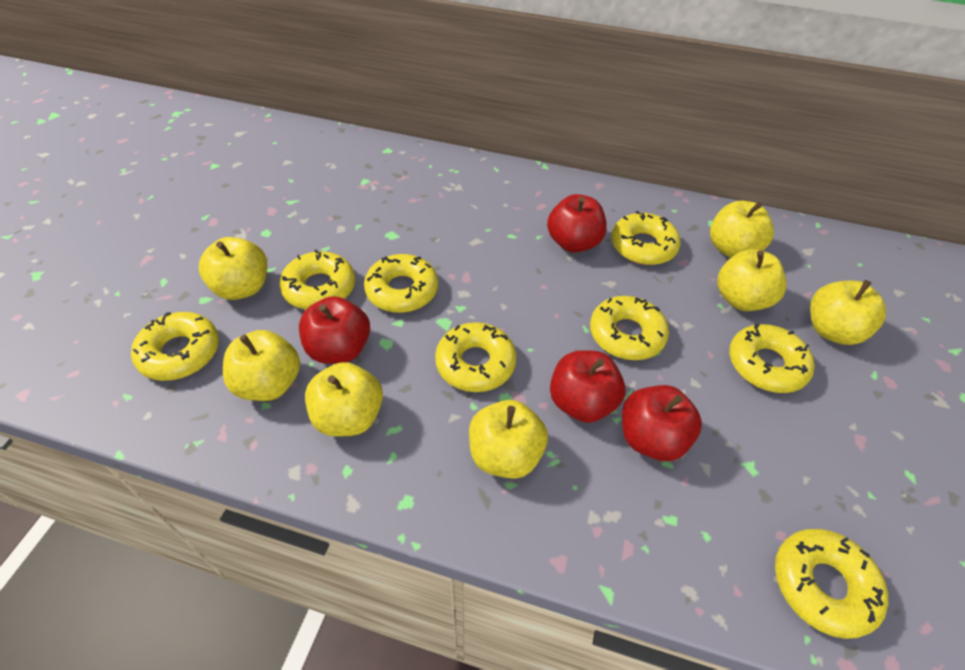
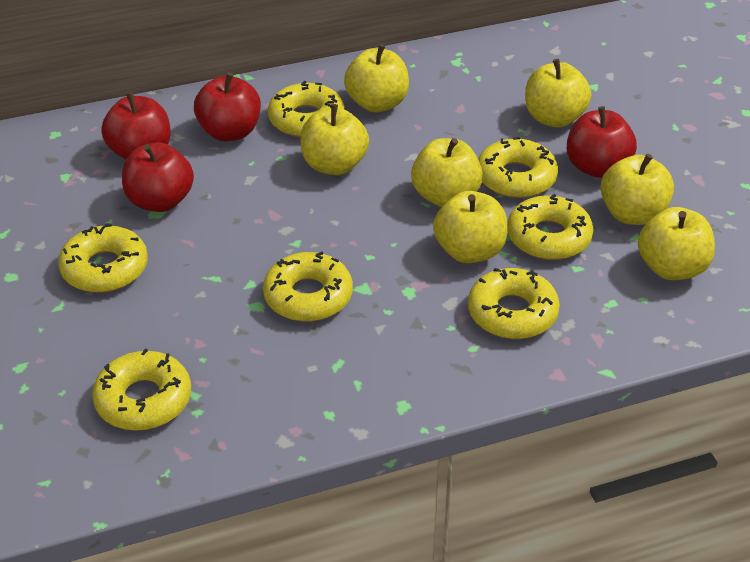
yellow donut: [131,312,219,381] [279,250,355,310] [364,254,438,313] [435,322,517,392] [590,296,669,360] [611,211,680,265] [729,324,815,393] [775,529,888,639] = 8 -> [58,223,148,293] [92,349,191,431] [263,251,353,321] [268,81,345,137] [468,268,560,339] [478,137,558,198] [507,194,593,260] = 7

